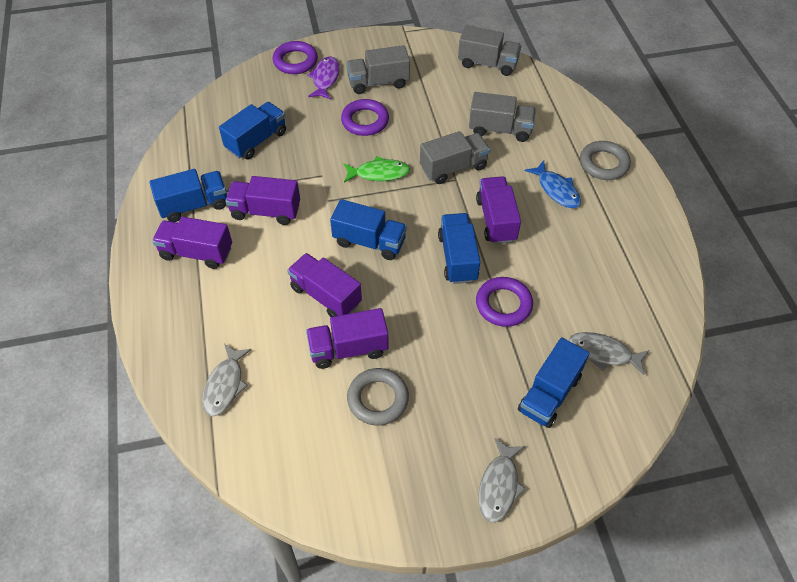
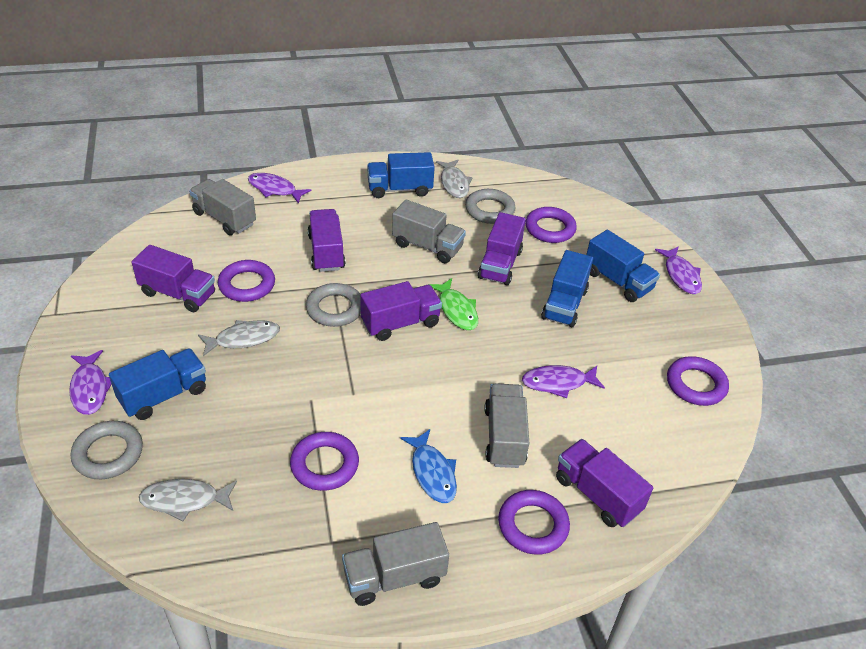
blue truck: [149,169,227,222] [219,102,286,160] [330,199,407,260] [438,213,480,284] [518,338,589,428] = 5 -> [109,348,206,420] [367,152,435,198] [541,250,593,327] [586,230,660,302] = 4
grey ring: [347,368,409,425] [580,141,631,180] = 2 -> [71,421,143,479] [306,283,361,327] [465,189,516,224] = 3
purple fish: [308,56,340,100] = 1 -> [69,350,112,415] [248,173,312,204] [522,365,605,398] [655,246,702,294] = 4
purple ring: [273,41,318,74] [341,99,389,136] [476,277,533,327] = 3 -> [218,260,275,302] [290,432,359,491] [498,490,570,555] [525,207,577,243] [667,356,729,406] = 5

